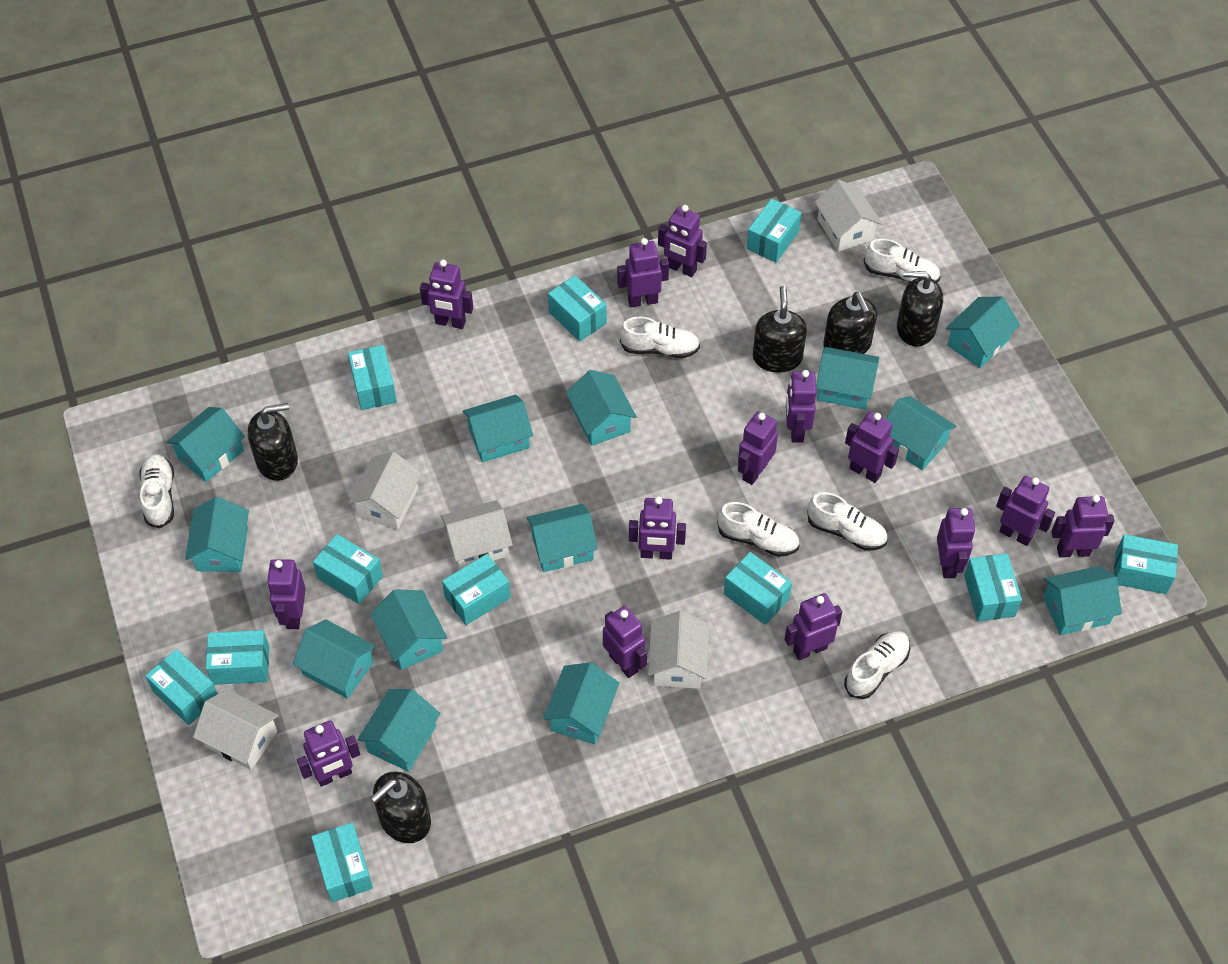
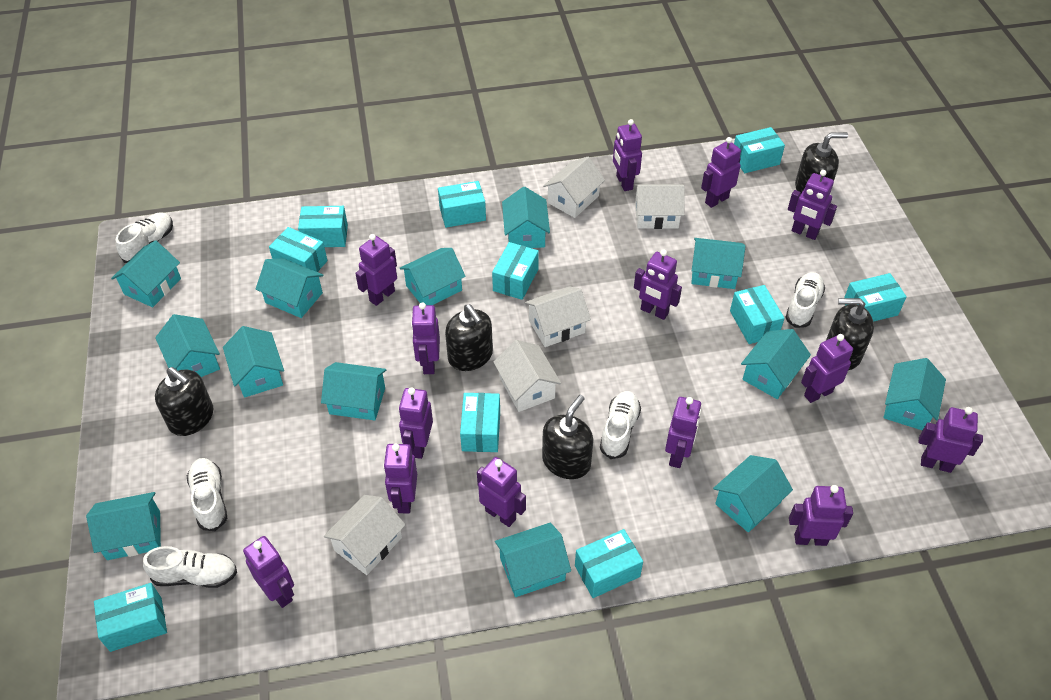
turquoise box: [145,649,218,725] [205,630,269,685] [311,822,373,902] [313,534,383,604] [348,345,397,410] [442,554,511,625] [548,275,607,341] [724,552,792,625] [746,199,801,263] [964,553,1022,622] [1114,534,1178,594] = 11 -> [94,583,167,652] [269,227,327,272] [298,206,348,247] [438,181,486,228] [460,393,500,452] [492,242,539,300] [575,529,643,598] [730,285,785,344] [734,127,785,173] [844,273,907,322] = 10
white shoe: [140,454,174,528] [620,317,700,358] [717,502,799,557] [807,492,888,550] [844,631,910,699] [864,239,941,283] = 6 -> [116,212,173,263] [143,546,237,588] [187,458,227,531] [600,391,641,459] [785,272,825,328] = 5

